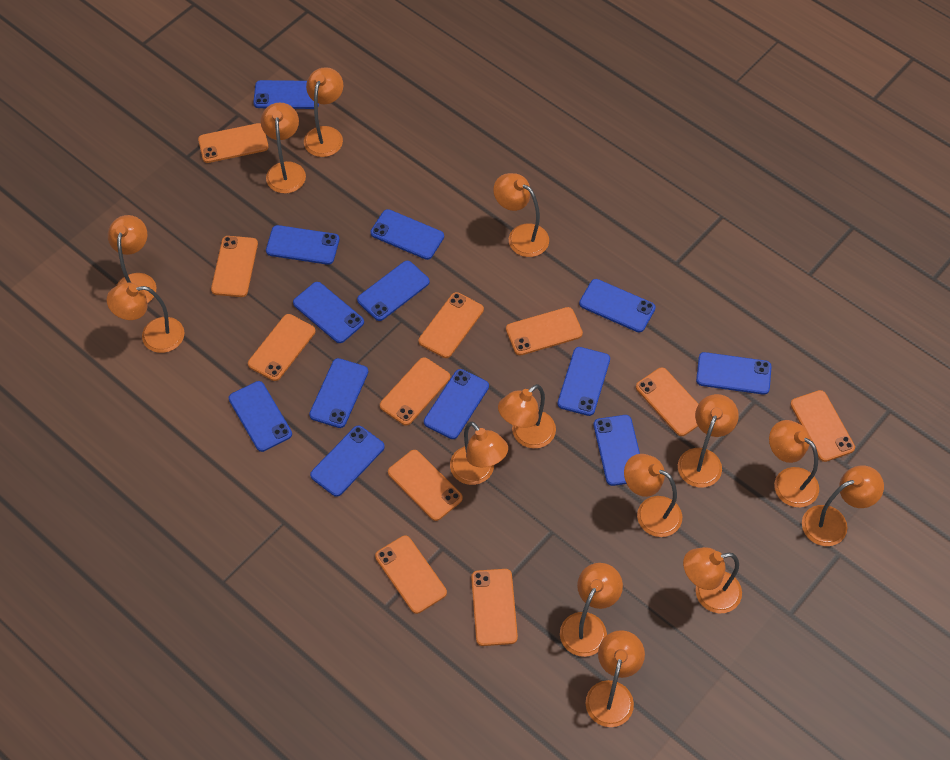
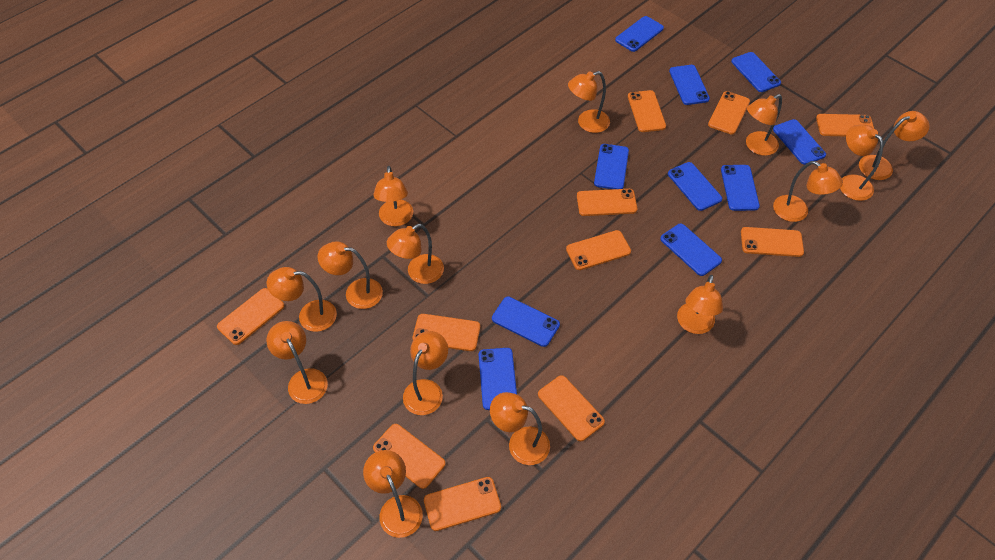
blue phone: [229,381,292,452] [253,80,319,109] [266,225,339,265] [293,282,364,343] [309,358,368,428] [310,426,385,497] [357,261,430,321] [370,209,444,260] [424,369,489,439] [557,347,610,416] [579,279,656,332] [594,415,640,486] [696,352,772,395] = 13 -> [478,348,517,410] [492,297,560,347] [594,144,629,189] [615,16,664,52] [660,224,722,276] [668,162,722,211] [669,65,710,105] [721,165,760,211] [731,52,781,92] [773,119,826,165] = 10

